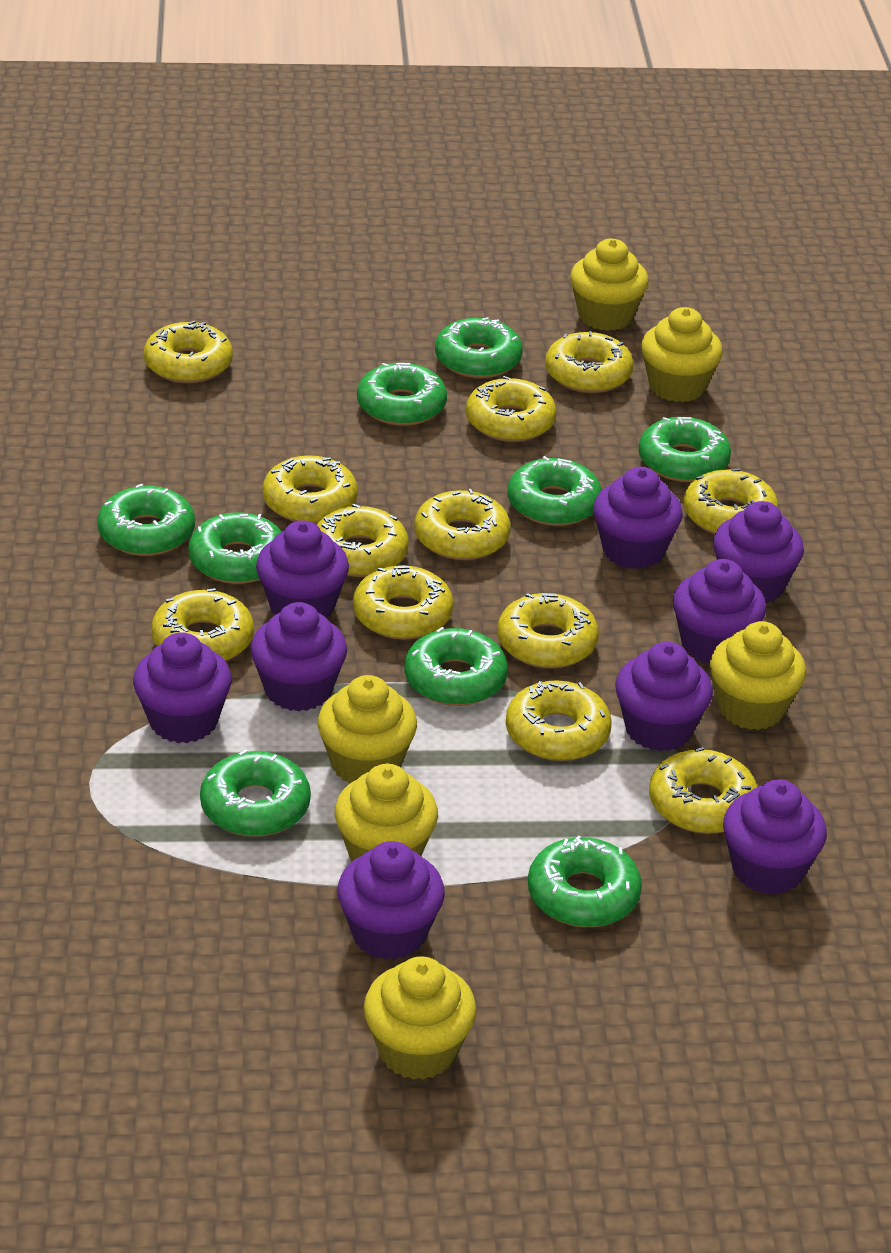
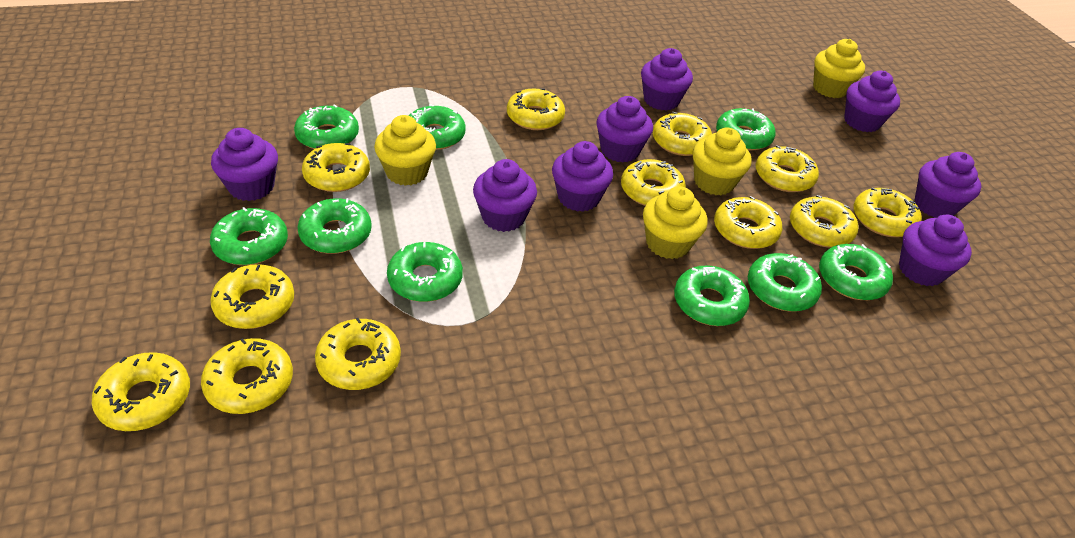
purple cupcake: [133,632,232,743] [250,602,347,712] [256,520,349,618] [337,841,445,960] [593,467,683,569] [615,642,713,751] [673,559,766,664] [713,501,804,604] [723,780,827,895] = 9 -> [211,128,278,201] [473,159,537,232] [552,141,613,212] [596,96,653,163] [641,48,693,111] [844,71,900,132] [899,215,972,286] [915,152,981,218] = 8
yellow cupcake: [318,675,417,784] [334,764,438,862] [364,956,477,1080] [570,239,649,331] [641,307,723,402] [710,621,806,730] = 6 -> [374,115,436,186] [643,186,708,259] [693,128,752,195] [813,39,865,98] = 4

